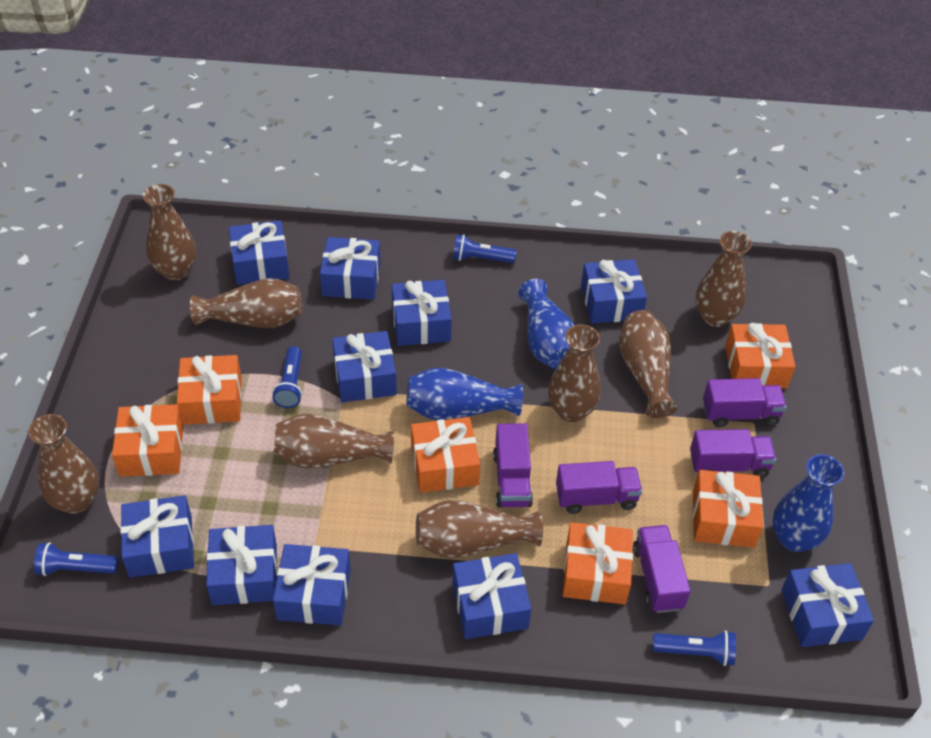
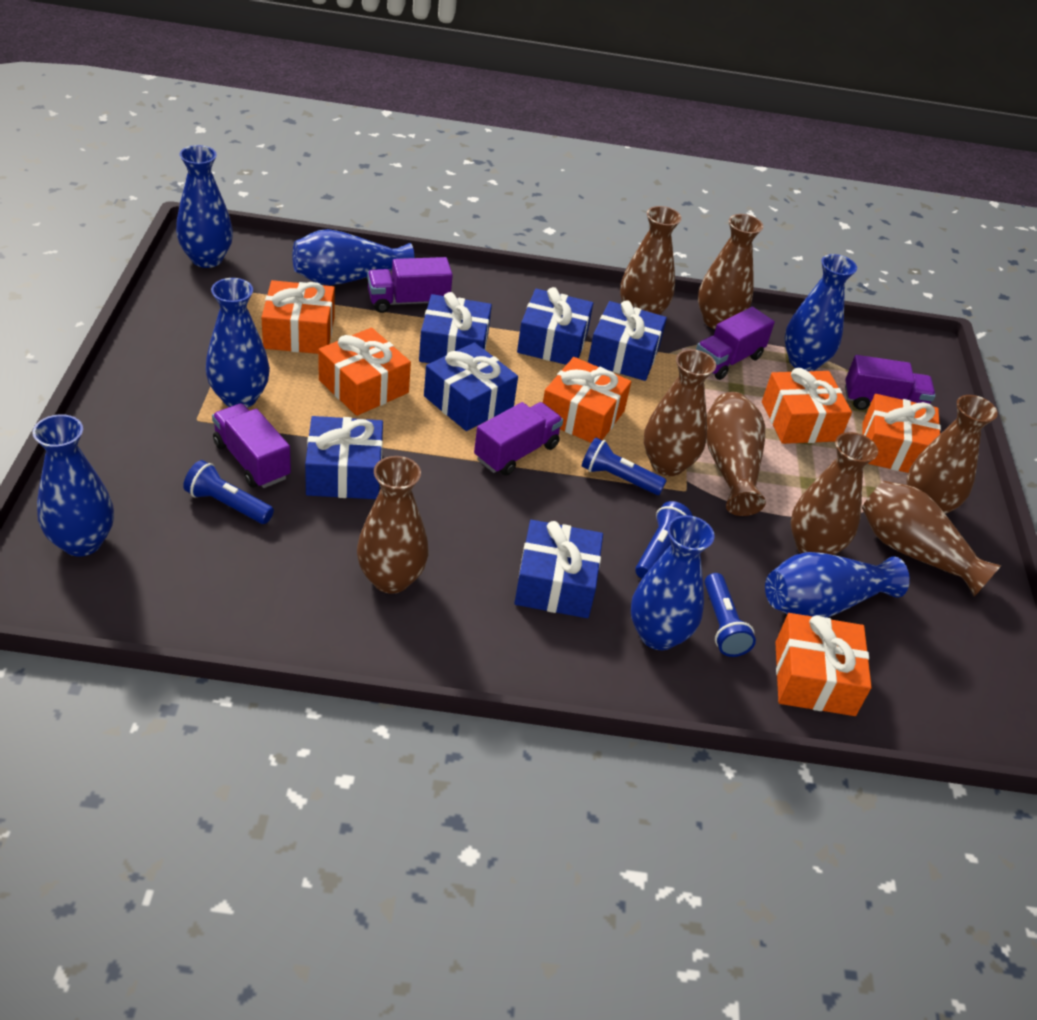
blue gift: [121,495,194,578] [206,525,277,605] [229,220,289,285] [273,544,351,625] [320,237,381,300] [332,331,397,402] [392,280,452,346] [452,553,531,639] [581,259,647,324] [781,563,874,647] = 10 -> [305,416,383,499] [419,292,492,363] [424,342,518,431] [514,520,603,618] [517,287,593,365] [588,300,667,381] = 6
blue vase: [407,368,523,420] [519,279,575,370] [773,454,844,552] = 3 -> [32,414,114,556] [176,145,233,268] [206,278,270,408] [293,229,414,285] [631,515,715,650] [765,552,910,618] [785,254,857,371] = 7

